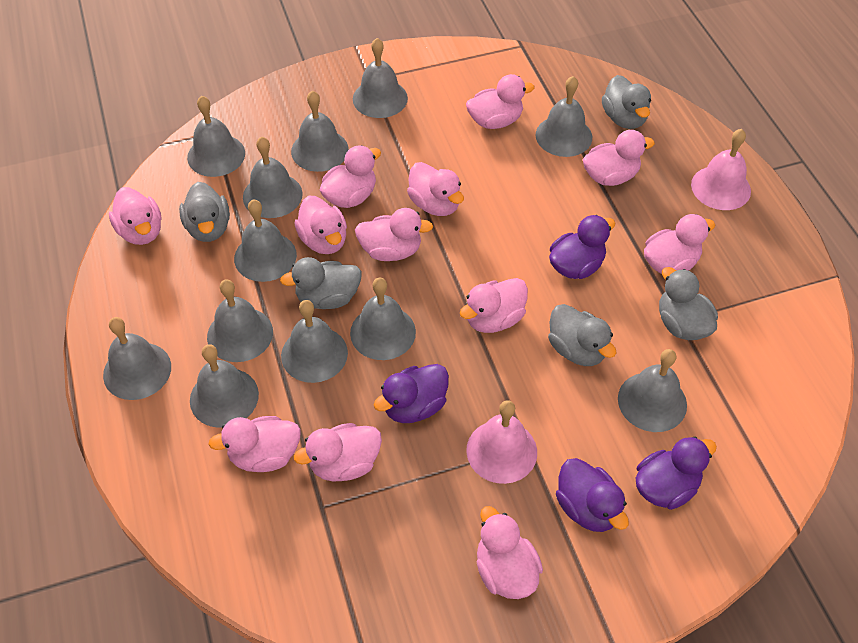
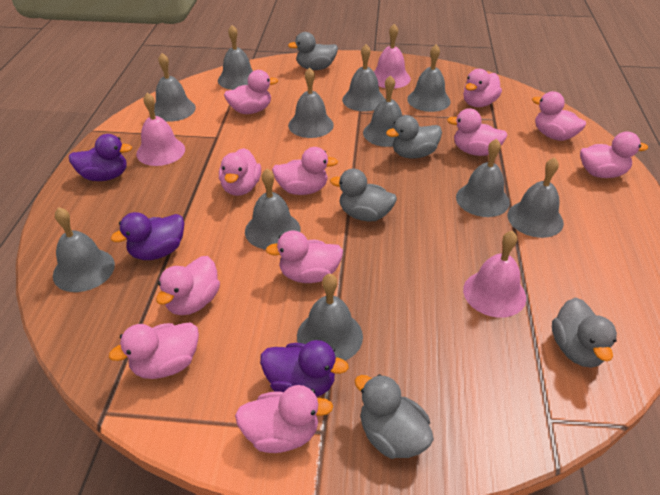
grey bell: [103,317,171,400] [187,96,245,177] [190,344,259,428] [207,279,273,362] [234,200,297,282] [243,136,303,218] [281,300,348,383] [291,91,349,172] [350,277,416,360] [353,38,408,118] [536,76,592,157] [618,349,687,432] = 12 -> [53,207,115,292] [154,53,196,122] [218,25,253,90] [245,168,301,249] [288,67,334,138] [297,274,363,360] [342,44,385,111] [363,75,402,147] [407,45,451,112] [456,138,510,217] [508,157,564,238] = 11
pink bell: [466,400,537,484] [691,129,751,210] = 2 -> [136,93,185,166] [374,24,411,89] [463,231,526,318] = 3
pink duck: [109,187,162,245] [208,416,301,472] [294,196,347,254] [294,423,382,482] [320,145,381,208] [355,208,433,261] [407,162,464,216] [460,278,528,333] [466,74,535,129] [477,506,543,599] [583,130,655,186] [644,214,715,274] = 12 -> [109,322,199,379] [156,256,220,315] [219,148,261,196] [224,70,278,114] [235,385,333,453] [266,230,343,283] [272,147,338,195] [447,108,508,156] [463,69,502,107] [532,91,586,141] [580,132,648,178] = 11
purple duck: [374,364,449,423] [549,215,615,279] [556,458,629,532] [636,436,717,510] = 4 -> [69,134,132,181] [111,212,184,260] [260,340,349,397] = 3

